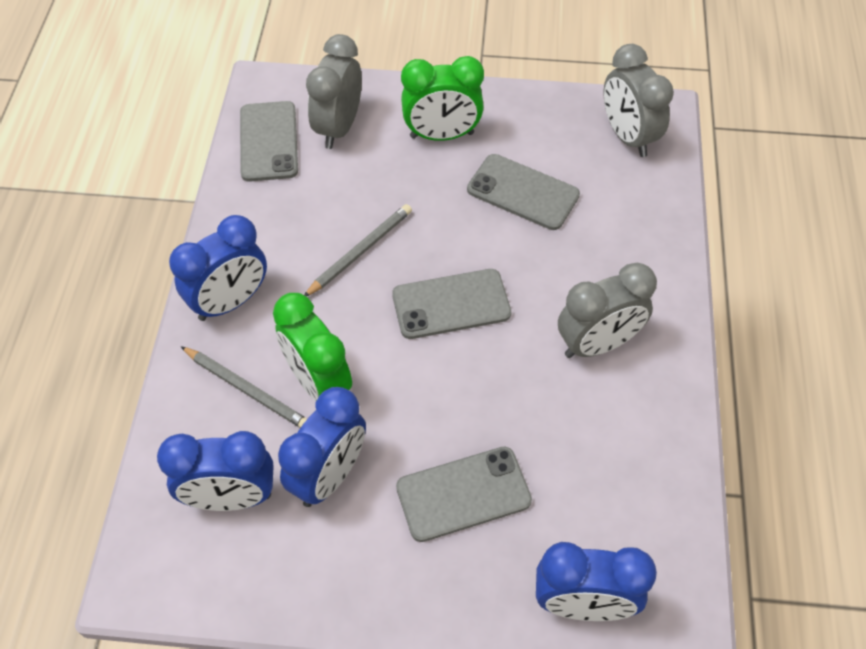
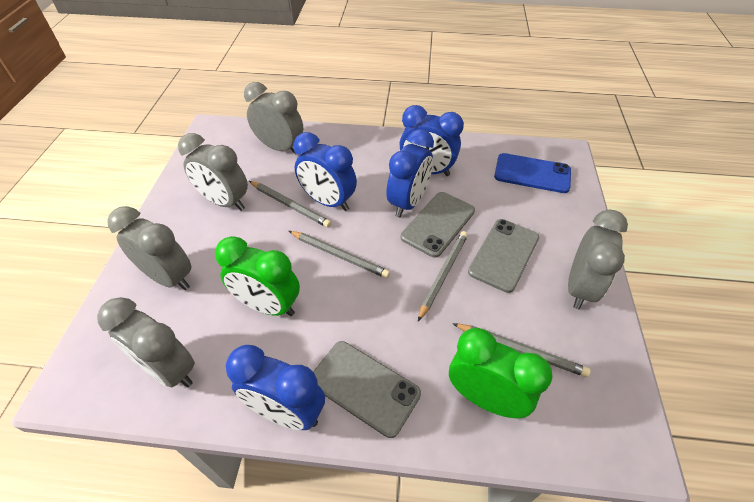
blue phone: none = 0 -> [494,153,571,193] = 1
grey clock: [306,34,362,149] [558,262,657,358] [604,44,674,157] = 3 -> [97,297,195,387] [107,206,191,290] [178,133,248,211] [244,82,303,155] [568,210,628,309] = 5
grey pencil: [181,346,307,428] [305,204,412,296] = 2 -> [249,181,331,228] [289,231,390,278] [418,231,468,321] [452,323,591,377] = 4
grey phone: [240,101,298,182] [392,269,511,339] [396,447,532,542] [467,154,580,230] = 4 -> [313,341,421,438] [401,192,475,258] [468,219,539,293] = 3

